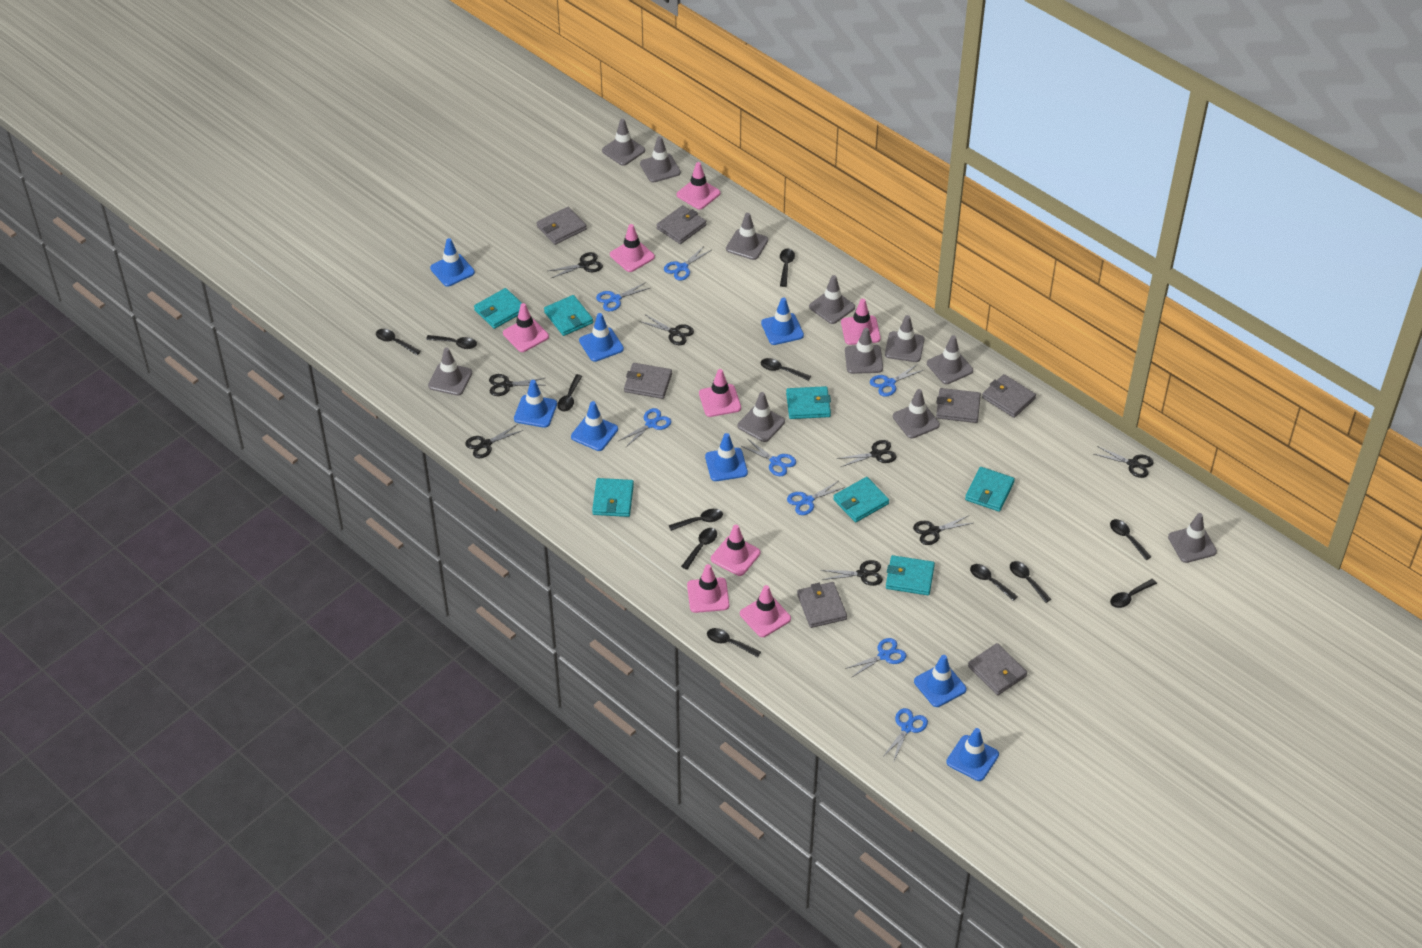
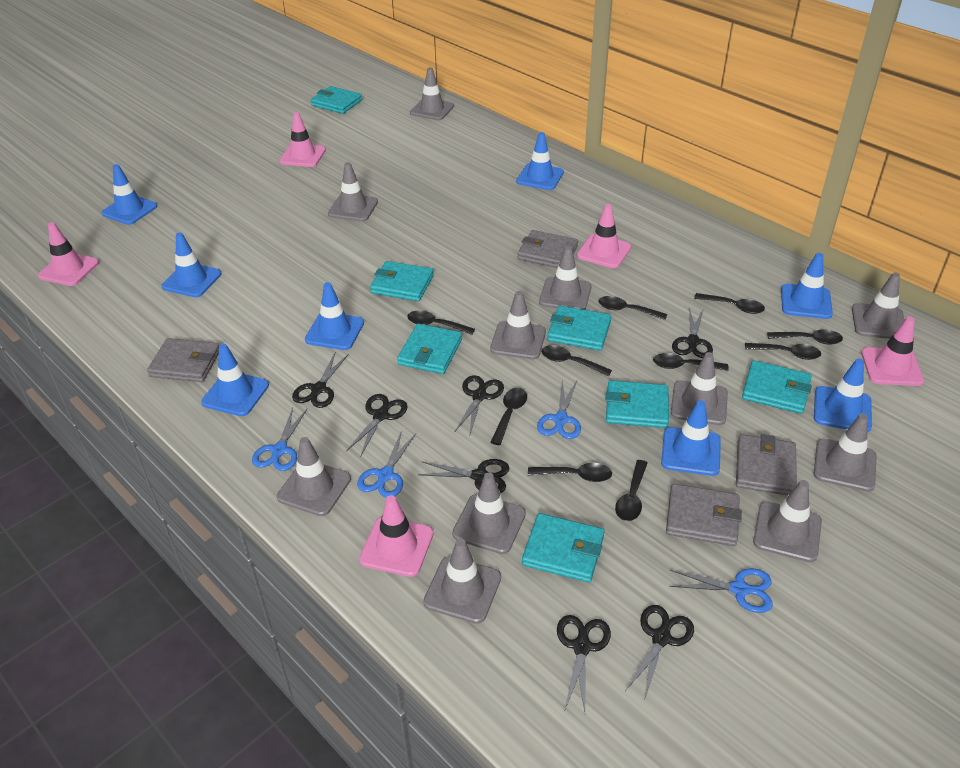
black scissors: [465,424,523,458] [489,374,545,396] [549,252,603,278] [639,315,694,345] [821,560,883,586] [837,440,896,467] [913,515,973,545] [1094,446,1154,478] = 8 -> [292,353,349,408] [346,394,407,455] [418,459,509,493] [455,375,504,434] [557,615,611,712] [625,605,694,701] [672,307,713,358] = 7
black spoon: [376,329,421,355] [426,335,477,349] [558,374,582,411] [669,509,723,531] [681,528,717,570] [707,628,761,657] [761,358,811,381] [780,249,795,287] [970,564,1018,601] [1010,561,1051,603] [1110,519,1151,560] [1110,579,1157,608] = 12 -> [407,310,475,335] [490,388,527,445] [528,463,612,482] [541,345,612,376] [599,296,667,320] [615,460,648,521] [653,353,729,371] [694,293,765,314] [745,343,821,360] [767,330,843,344] = 10
blue scissors: [596,282,650,312] [619,408,671,447] [664,246,711,281] [742,439,796,476] [787,481,845,515] [845,638,906,678] [870,364,923,397] [883,708,928,763] = 8 -> [252,408,307,471] [357,430,416,498] [537,381,581,439] [669,568,773,613] = 4
grey wallet: [537,207,587,245] [624,363,672,399] [656,205,706,244] [797,582,847,628] [936,388,981,423] [968,643,1027,695] [982,374,1036,418] = 7 -> [147,338,219,382] [518,230,578,268] [666,484,742,546] [736,434,797,496] = 4
pink traffic cone: [503,303,549,352] [610,224,655,272] [677,162,720,210] [687,564,729,613] [699,369,741,417] [711,525,760,576] [740,585,791,637] [841,299,881,345] = 8 -> [38,222,99,286] [279,112,326,167] [359,495,433,577] [577,204,631,268] [861,316,924,386] = 5

